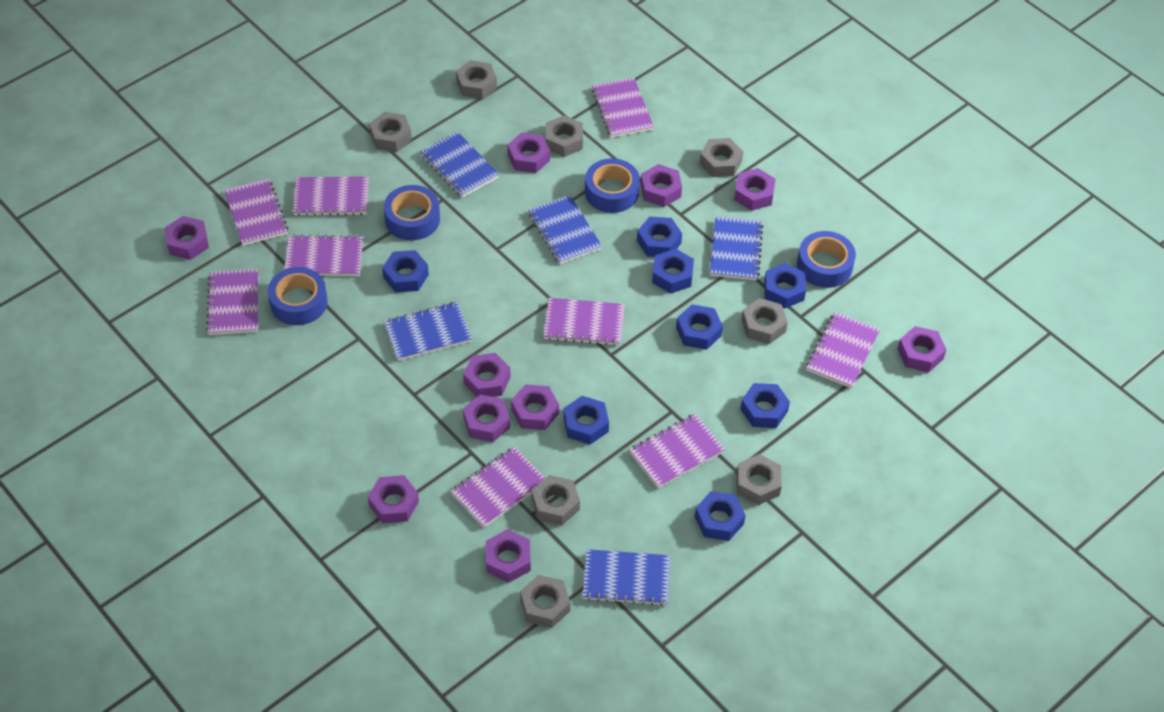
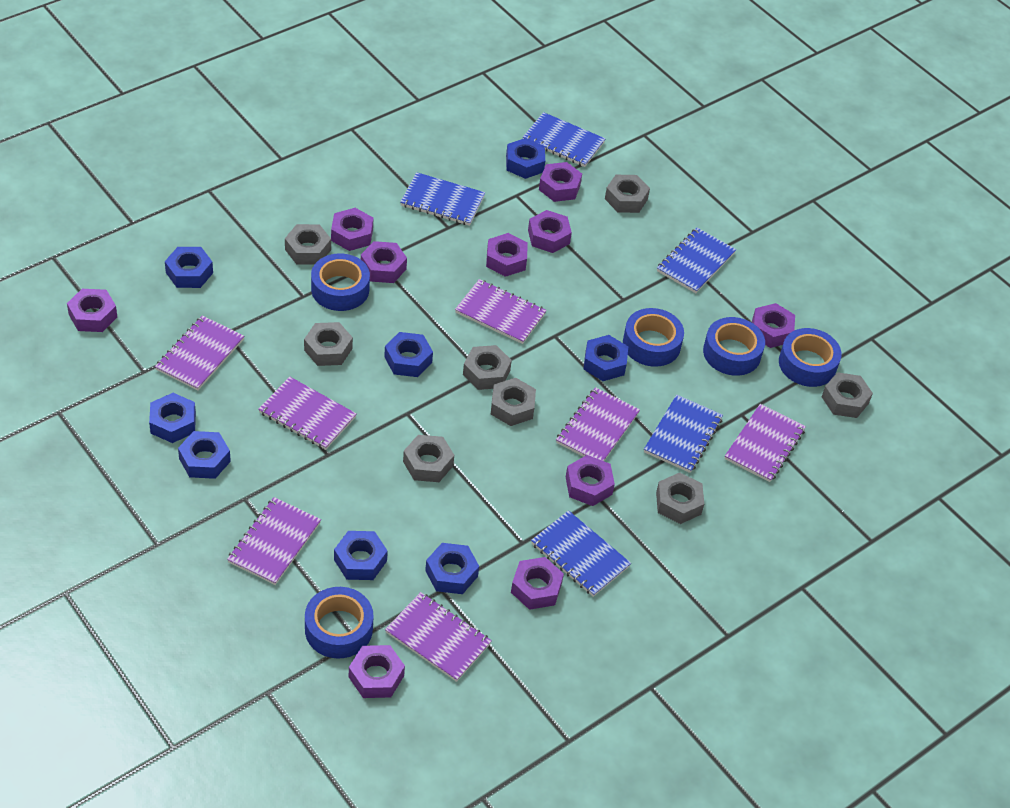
blue tape: [268,267,328,325] [384,185,440,240] [585,158,640,213] [797,231,856,288] = 4 -> [305,587,374,659] [311,253,370,311] [623,308,684,367] [703,317,765,376] [779,328,841,387] = 5
purple notebook: [206,269,259,335] [224,178,288,246] [284,235,363,276] [293,177,369,216] [451,447,545,528] [544,298,625,346] [592,78,654,138] [629,414,725,489] [806,312,880,388] = 9 -> [155,315,244,391] [227,497,321,585] [258,377,357,450] [385,592,492,682] [455,279,547,344] [556,387,640,461] [725,404,806,482] = 7

